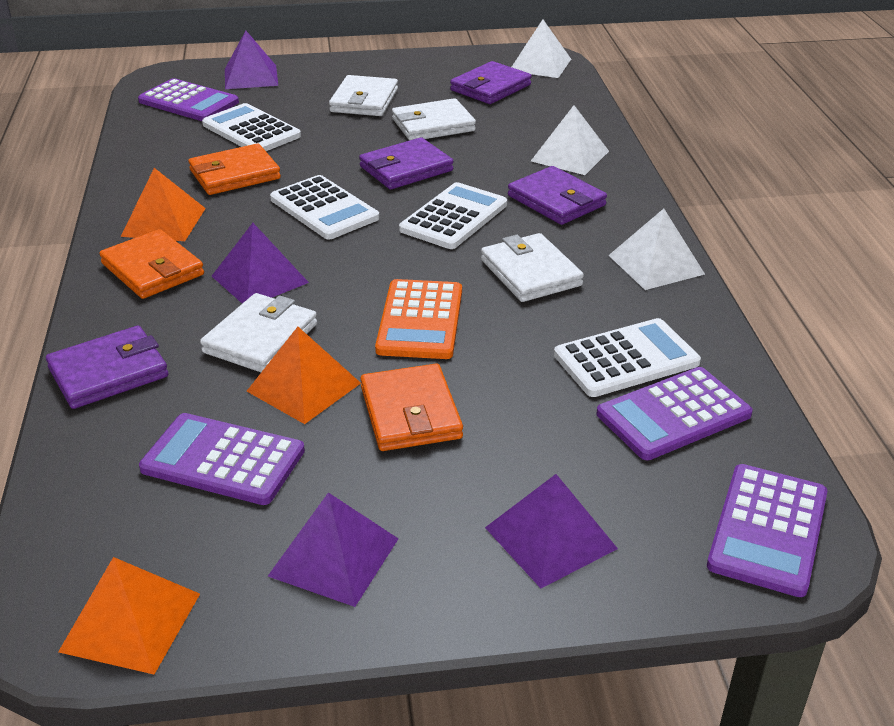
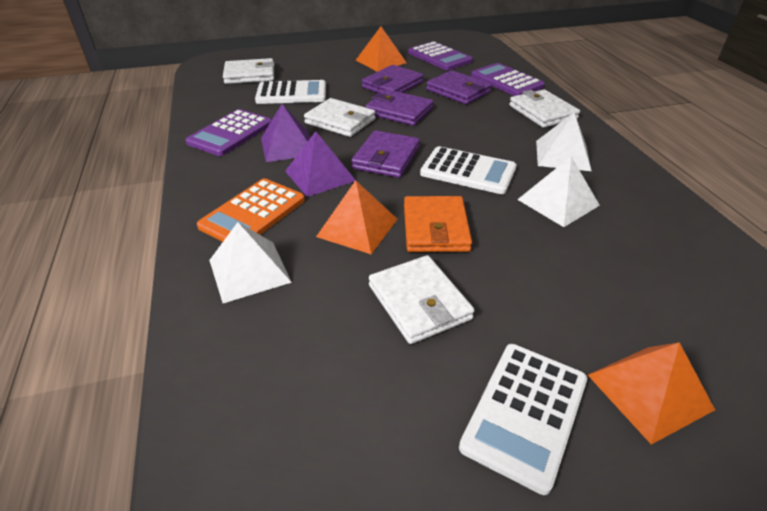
orange wallet: [99,229,204,299] [188,144,281,195] [360,364,463,451] = 3 -> [404,196,472,252] = 1
purple calculator: [138,78,239,121] [139,413,305,505] [597,367,753,460] [707,464,827,597] = 4 -> [185,109,272,156] [408,41,473,70] [471,63,545,96] = 3
purple pyramid: [212,223,309,304] [225,31,278,89] [268,493,399,607] [485,474,618,588] = 4 -> [261,104,310,162] [285,131,355,197] = 2
white calculator: [202,103,301,151] [270,175,380,240] [399,182,507,249] [554,318,701,397] = 4 -> [255,80,326,104] [420,146,517,194] [459,344,587,495] = 3

